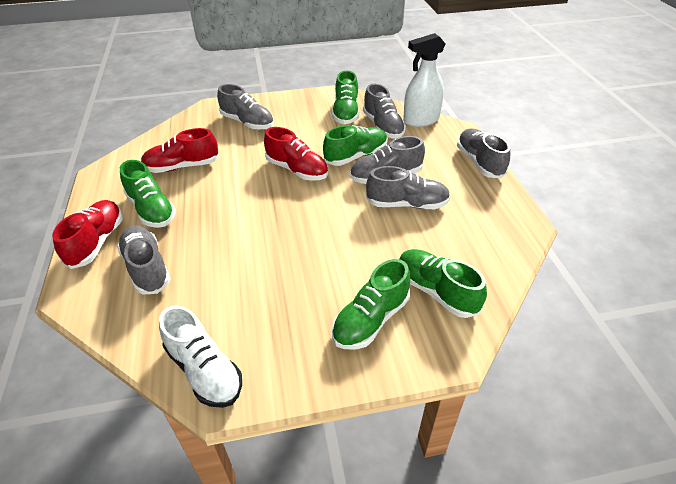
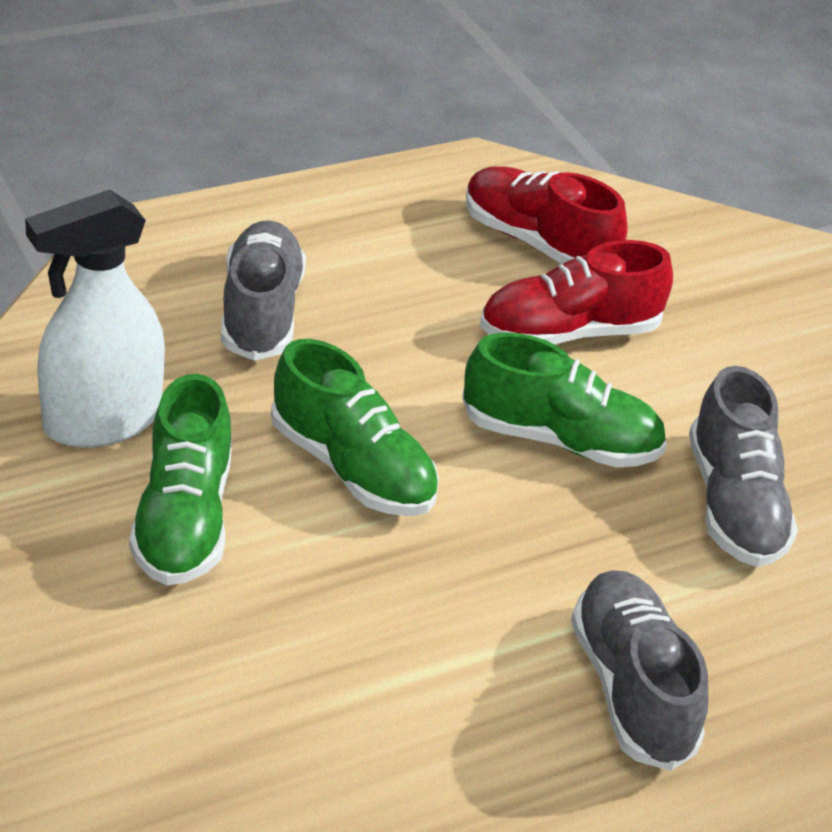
green shoe: [120,160,176,228] [323,125,388,166] [332,71,359,124] [332,259,410,350] [399,249,487,318] = 5 -> [129,374,232,585] [271,339,439,516] [462,332,667,467] = 3
grey shoe: [117,226,171,294] [217,84,274,130] [350,136,425,184] [363,84,406,139] [366,166,450,209] [457,129,510,178] = 6 -> [221,220,306,361] [571,570,708,771] [689,366,798,567] = 3
red shoe: [52,200,123,269] [141,128,219,173] [264,127,328,181] = 3 -> [466,166,627,264] [480,240,673,344] = 2
white shoe: [159,305,242,408] = 1 -> none = 0

